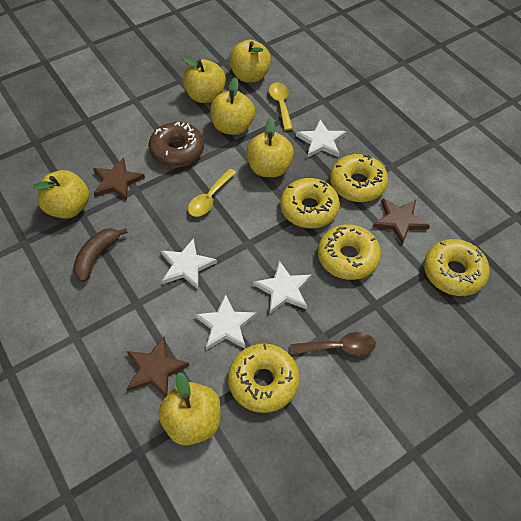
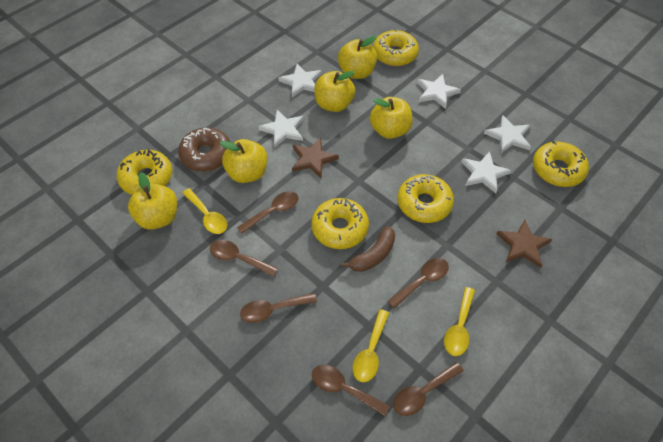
brown spoon: [290,332,376,356] = 1 -> [210,240,278,277] [237,191,298,234] [240,293,317,323] [312,365,390,416] [388,258,449,309] [393,362,464,416] = 6
brown star: [93,157,145,200] [127,337,190,397] [373,198,430,245] = 3 -> [292,138,339,178] [496,220,552,268] = 2
white star: [160,238,217,289] [195,294,256,350] [253,261,312,313] [296,120,346,158] = 4 -> [258,110,304,148] [278,64,321,97] [417,74,461,109] [461,151,512,193] [484,115,531,153] = 5
yellow apple: [33,170,89,219] [158,372,221,445] [182,56,226,103] [210,77,255,135] [229,39,271,82] [246,118,294,177] = 6 -> [128,172,177,230] [220,139,267,183] [314,71,355,112] [338,36,377,79] [370,97,413,139] = 5
yellow spoon: [188,169,236,217] [269,82,293,131] = 2 -> [182,188,227,234] [353,309,389,382] [444,287,475,356] = 3

